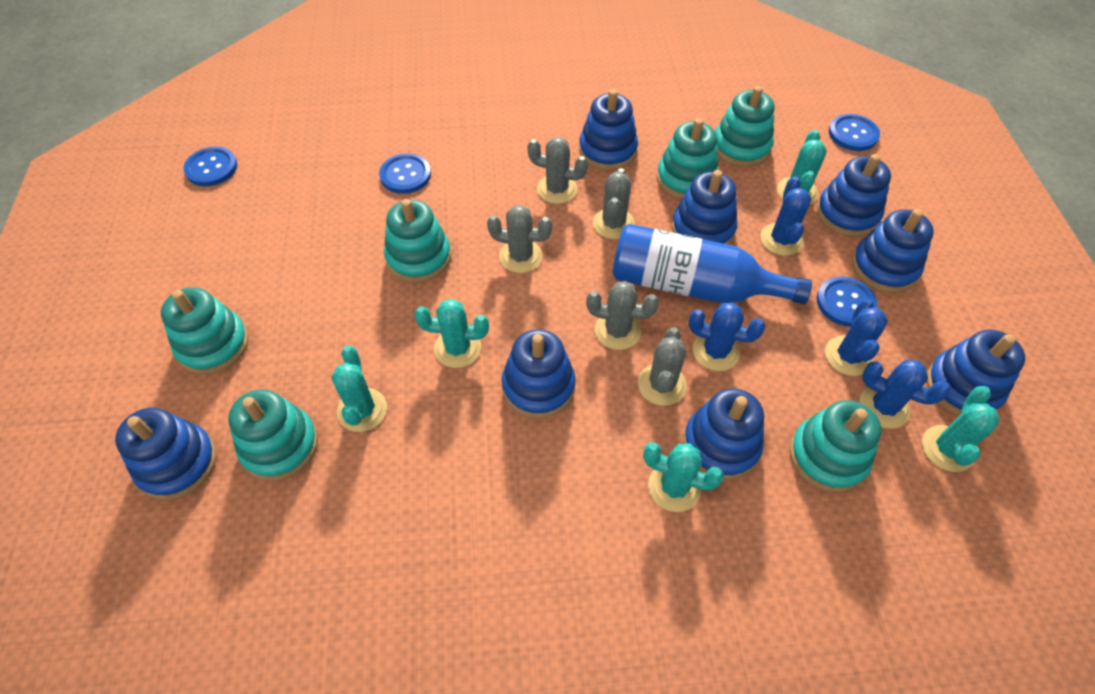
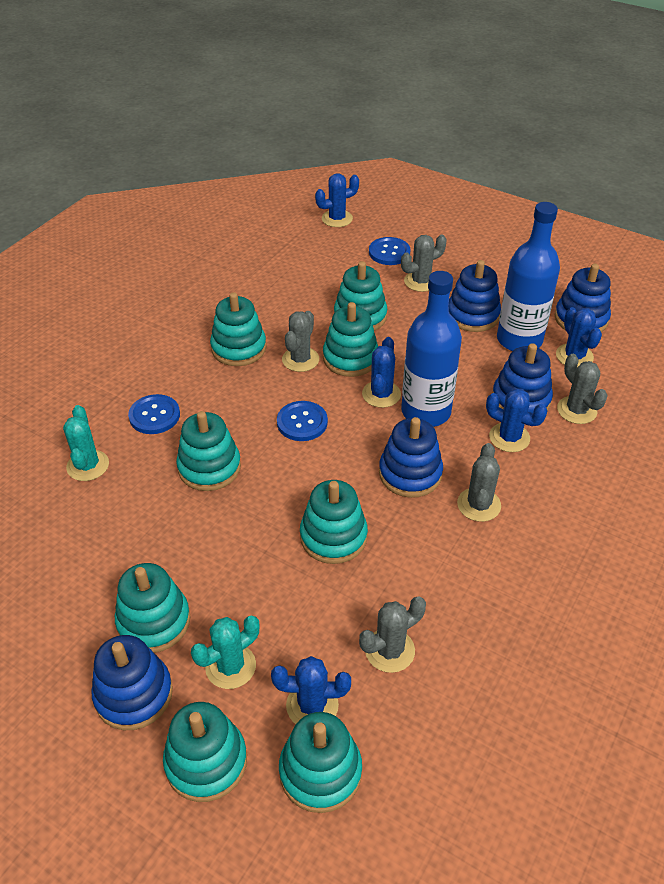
blue bottle: [613,224,812,304] = 1 -> [401,271,462,427] [497,202,560,351] = 2
blue button: [184,147,237,186] [379,153,431,194] [817,277,878,327] [829,114,880,151] = 4 -> [128,394,180,434] [277,401,328,441] [369,237,411,265] = 3
blue cactus: [688,302,766,371] [760,176,811,256] [825,299,888,376] [859,360,950,429] = 4 -> [271,656,351,724] [315,174,359,227] [362,337,401,408] [486,388,547,452] [556,307,602,367] = 5
blue stacking toy: [115,408,217,500] [502,329,576,418] [579,89,638,170] [672,170,737,245] [683,388,764,480] [817,154,891,237] [852,209,934,293] [927,330,1025,416] = 8 -> [91,635,173,730] [379,417,443,498] [449,260,501,332] [492,343,553,413] [555,264,611,332] = 5
turquoise cactus: [331,346,387,432] [414,299,489,368] [643,443,724,512] [777,130,827,204] [922,386,1000,472] = 5 -> [63,405,109,481] [191,616,259,689] = 2
turquoise stacking toy: [161,287,249,375] [228,389,318,481] [384,199,451,283] [657,118,719,199] [715,86,774,167] [789,400,881,492] = 6 -> [115,563,191,653] [163,702,247,802] [176,411,241,491] [210,292,266,366] [279,712,362,813] [300,480,368,564] [323,302,378,377] [334,261,387,331] = 8

